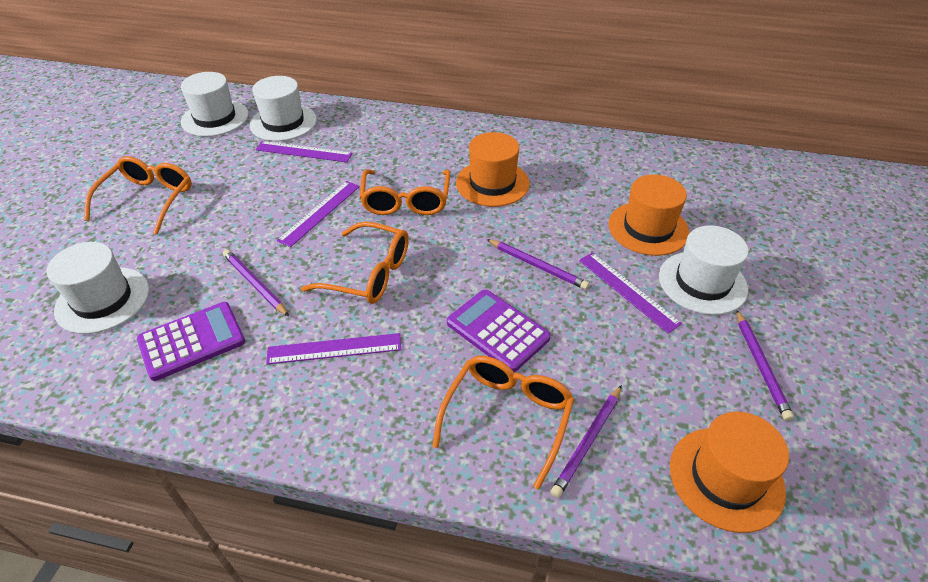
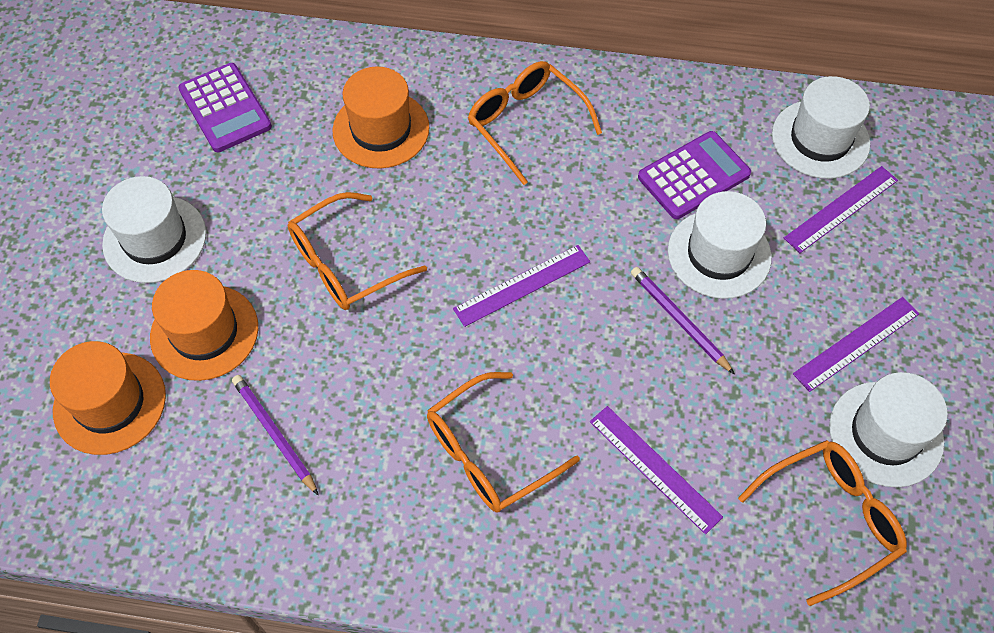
purple pencil: [223,250,289,316] [486,239,589,290] [551,385,622,498] [736,310,794,421] = 4 -> [232,375,318,495] [631,267,735,374] = 2

